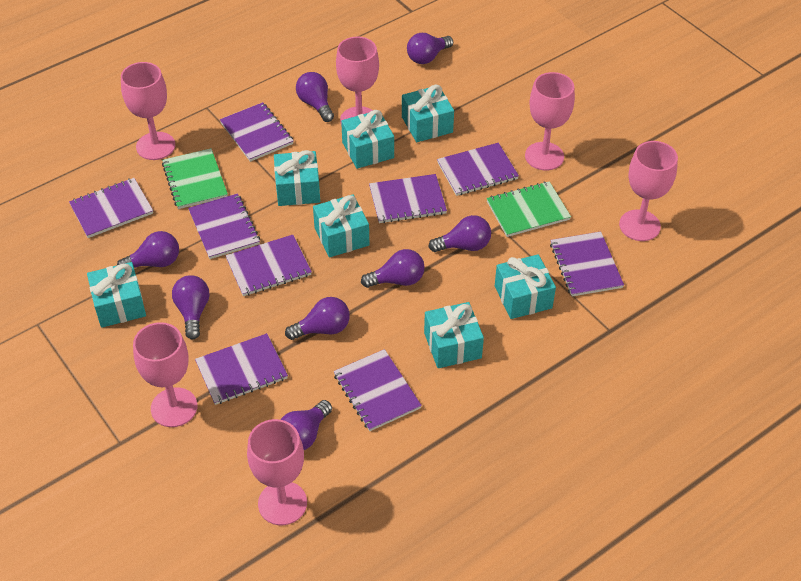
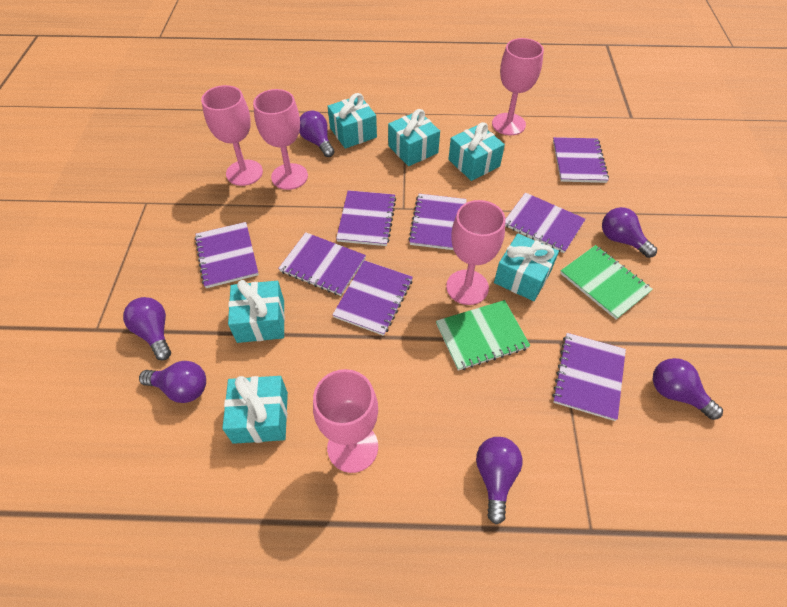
pink goblet: [121,62,175,160] [133,322,197,427] [247,419,307,525] [336,37,379,126] [525,72,575,171] [619,141,678,241] = 6 -> [201,85,263,186] [253,89,308,190] [313,369,378,473] [446,200,505,305] [492,38,544,135] = 5
purple light bulb: [117,231,179,268] [172,275,210,339] [281,400,332,450] [285,297,350,340] [296,72,334,122] [361,249,425,288] [407,33,453,64] [429,215,491,252] = 8 -> [123,297,171,360] [139,361,206,403] [299,110,335,157] [476,437,522,524] [602,207,657,258] [653,358,723,420] = 6
purple notebook: [69,178,153,238] [188,193,260,259] [195,333,288,405] [220,102,294,162] [225,235,312,296] [334,349,422,431] [369,174,447,223] [437,143,519,196] [550,232,624,296] = 9 -> [195,222,259,288] [278,232,366,296] [332,260,413,336] [336,190,396,246] [409,194,467,250] [505,193,586,253] [552,333,626,421] [553,137,609,183] = 8
turquoise gift: [87,262,146,328] [274,150,320,206] [313,194,369,257] [341,110,394,169] [402,85,454,142] [424,302,484,368] [495,254,556,319] = 7 -> [222,376,288,444] [228,280,285,343] [327,93,377,149] [388,109,440,166] [448,122,505,181] [494,234,559,301] = 6

